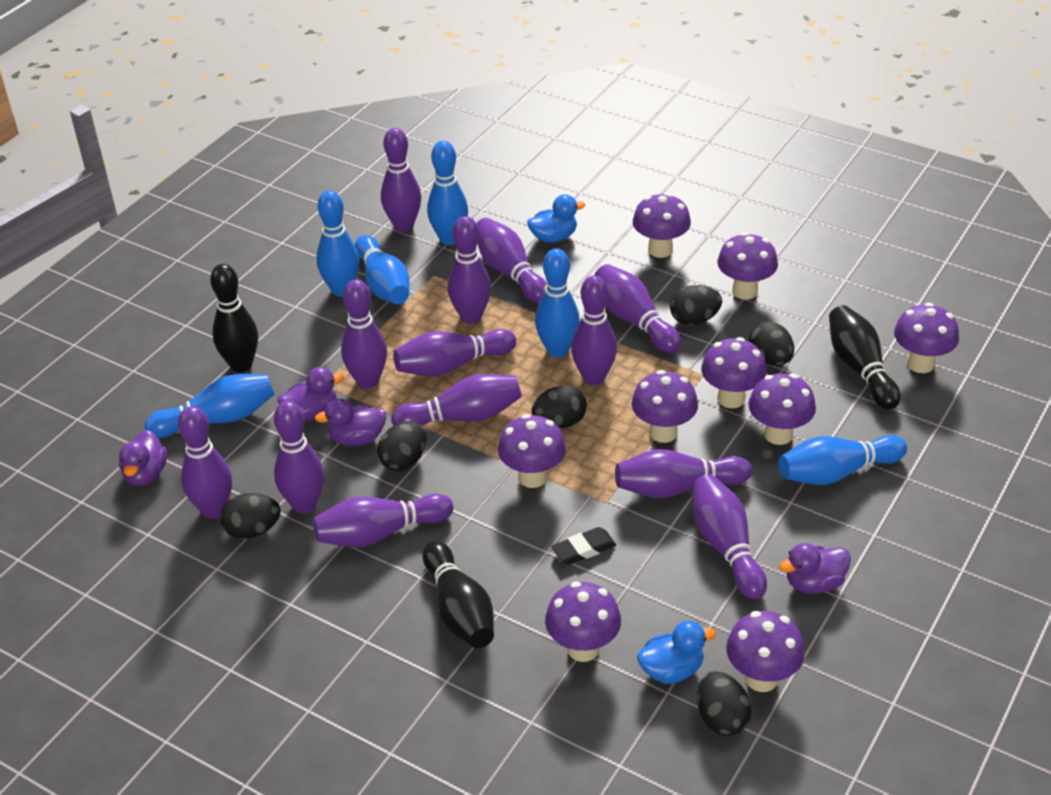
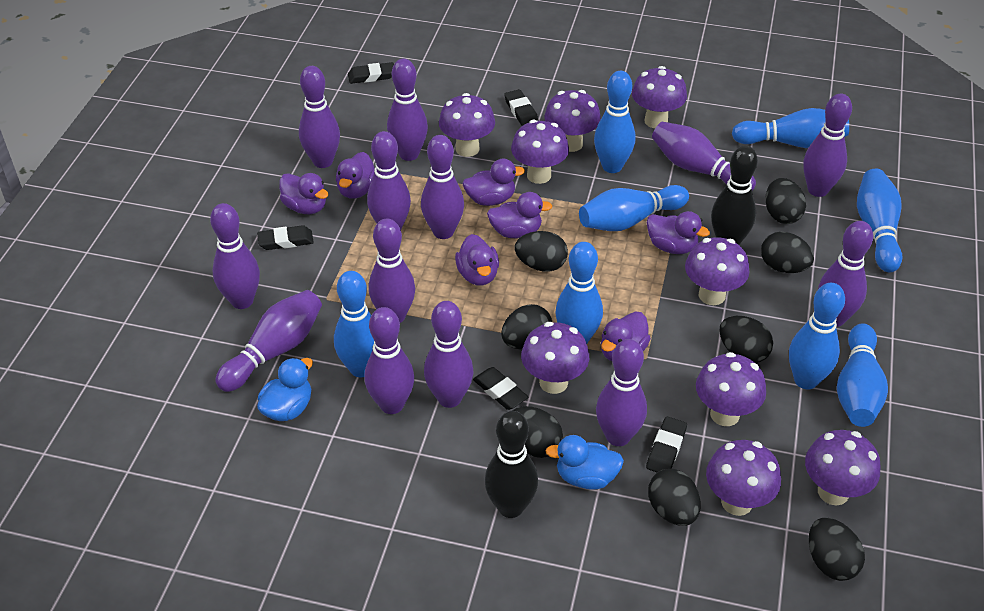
black bowling pin: [210,264,258,372] [422,541,494,648] [829,305,901,410] = 3 -> [485,411,538,518] [711,146,758,245] = 2
black egg: [220,493,281,539] [377,421,426,471] [532,386,587,428] [670,285,722,325] [697,671,752,736] [749,321,794,366] = 6 -> [501,304,552,349] [512,406,563,458] [515,231,568,272] [648,469,701,526] [719,316,773,363] [761,232,814,273] [765,178,806,224] [809,518,865,581] = 8
black eraser: [551,527,616,565] = 1 -> [257,225,314,250] [348,62,394,84] [473,367,528,410] [504,89,539,126] [646,417,687,473] = 5
blue bowling pin: [145,374,275,438] [317,190,359,297] [355,235,410,304] [427,141,468,245] [535,248,580,357] [778,435,907,485] = 6 -> [334,271,374,377] [555,242,603,344] [579,185,689,231] [594,71,635,173] [732,108,849,148] [789,283,845,390] [837,323,888,427] [857,169,902,272] = 8
purple duck: [119,430,167,486] [278,367,344,421] [315,398,386,446] [779,543,851,594] = 4 -> [279,173,329,214] [336,152,375,199] [455,234,499,286] [463,159,525,206] [487,192,552,238] [601,312,651,361] [647,211,710,254] = 7

